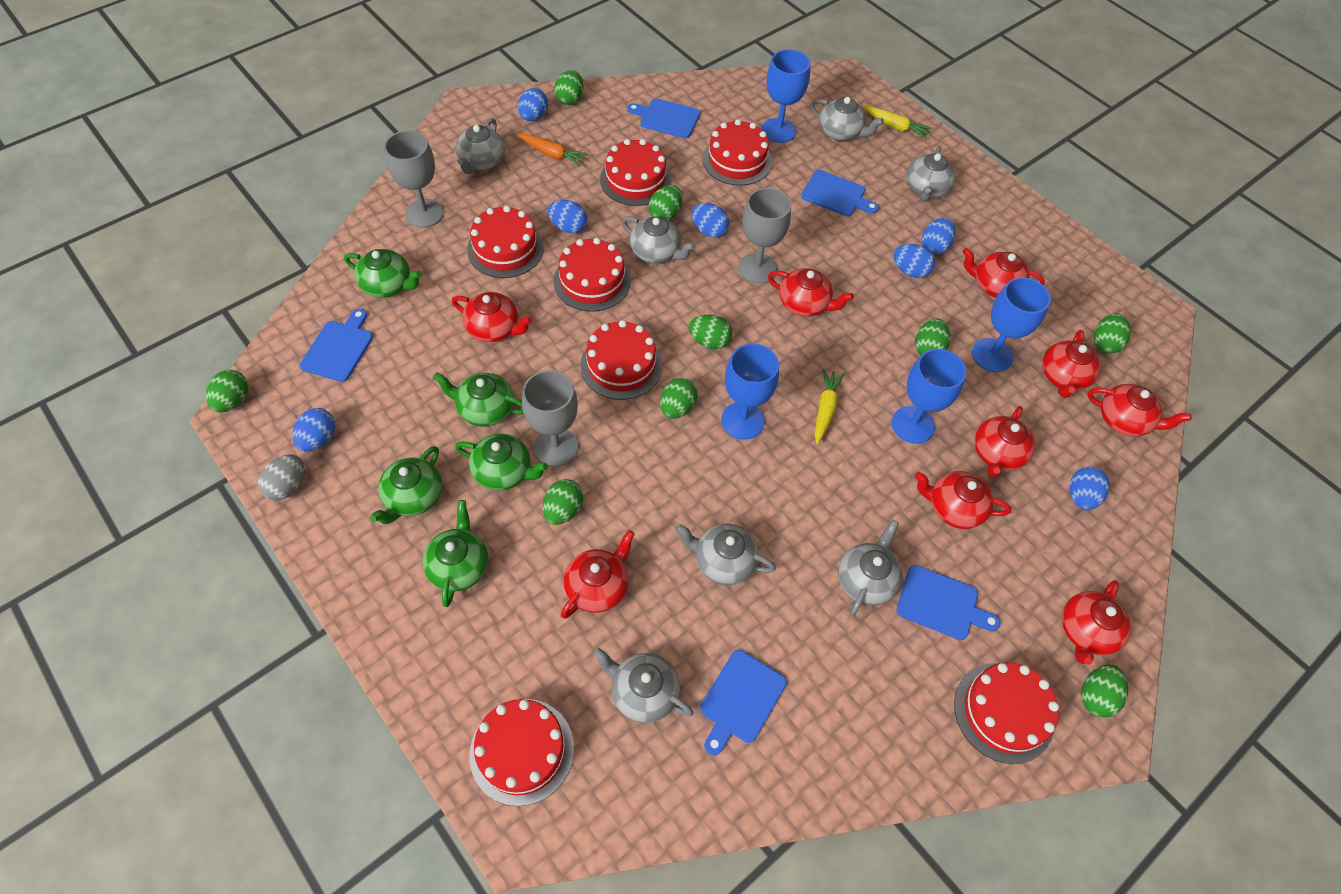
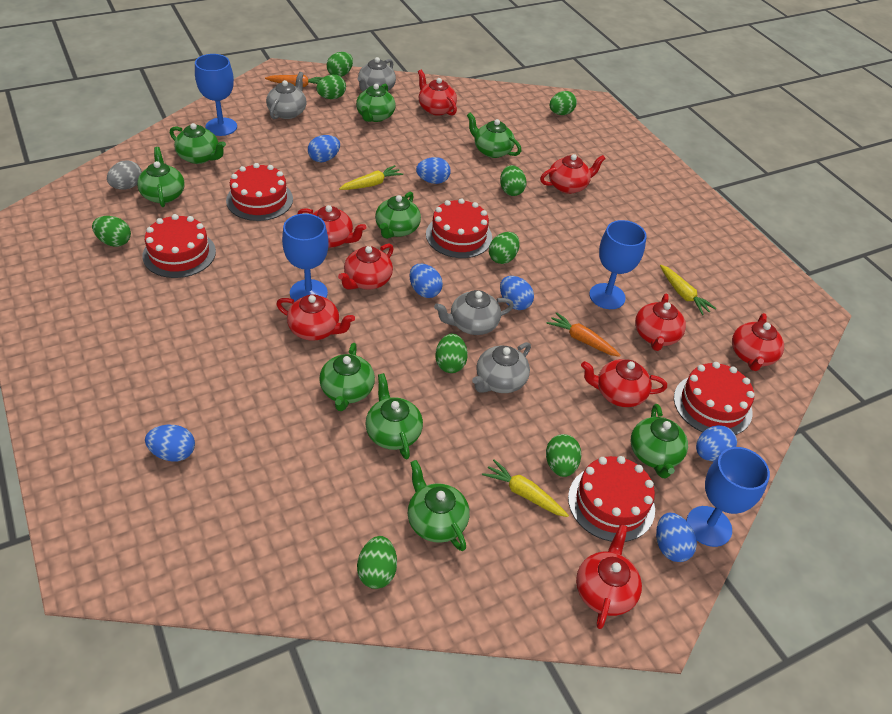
blue cutting board: [300,309,373,382] [627,99,700,138] [700,650,787,755] [801,170,879,216] [897,565,1000,640] = 5 -> none = 0
green teapot: [344,249,421,298] [370,446,442,524] [422,500,488,607] [433,372,524,427] [455,434,548,491] = 5 -> [137,147,185,207] [170,123,226,164] [319,343,375,411] [356,84,396,122] [365,373,423,459] [375,192,421,239] [408,460,469,551] [467,113,521,158] [631,404,688,478] = 9
grey goblet: [384,130,444,228] [522,370,578,467] [738,188,791,284] = 3 -> none = 0
grey teapot: [456,118,505,174] [593,647,694,723] [622,216,695,263] [675,524,776,585] [810,97,884,141] [838,520,903,616] [906,146,955,202] = 7 -> [266,72,307,119] [358,57,396,92] [434,290,514,335] [472,342,531,393] = 4
orange carrot: [518,134,588,166] = 1 -> [265,75,324,87] [547,312,621,357] = 2
red cake: [467,206,544,278] [470,699,574,806] [554,238,631,312] [580,320,662,400] [600,139,671,206] [702,119,772,186] [954,662,1059,764] = 7 -> [142,214,216,278] [226,163,293,221] [426,198,492,258] [568,456,655,542] [674,362,754,435] = 5
yellow carrot: [815,369,845,445] [862,106,932,139] = 2 -> [339,165,403,190] [482,459,569,517] [660,265,717,315] = 3

